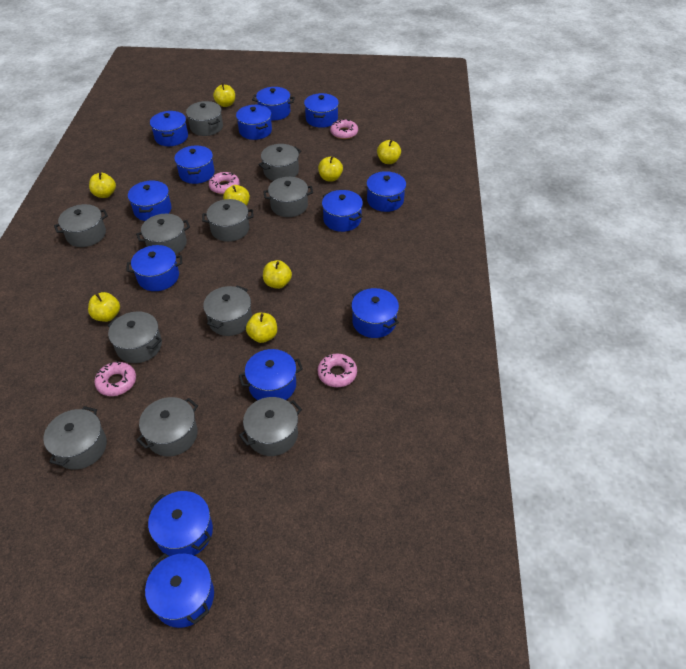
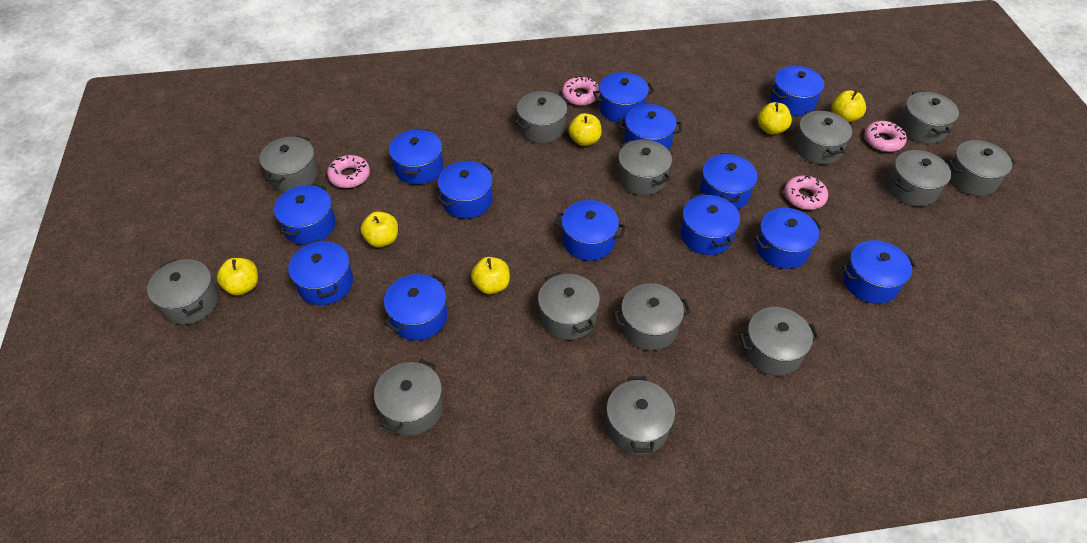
grey pot: [43,406,107,470] [54,204,108,247] [107,311,162,363] [136,214,190,254] [136,397,198,457] [186,101,223,136] [202,199,254,242] [203,286,252,336] [239,397,302,456] [258,144,301,181] [263,177,313,217] = 11 -> [147,259,219,325] [260,136,318,192] [374,359,443,436] [515,91,569,143] [538,272,600,340] [606,376,675,455] [613,283,691,351] [618,139,672,195] [739,307,819,376] [794,110,852,164] [887,150,951,206] [899,91,959,144] [948,140,1016,196] = 13
yellow apple: [88,292,120,322] [89,172,116,198] [213,83,235,107] [223,185,250,206] [246,313,277,343] [263,260,292,289] [318,156,343,182] [377,139,401,164] = 8 -> [217,258,258,296] [360,211,398,247] [471,257,510,294] [568,113,602,146] [758,102,792,135] [832,90,866,122] = 6

